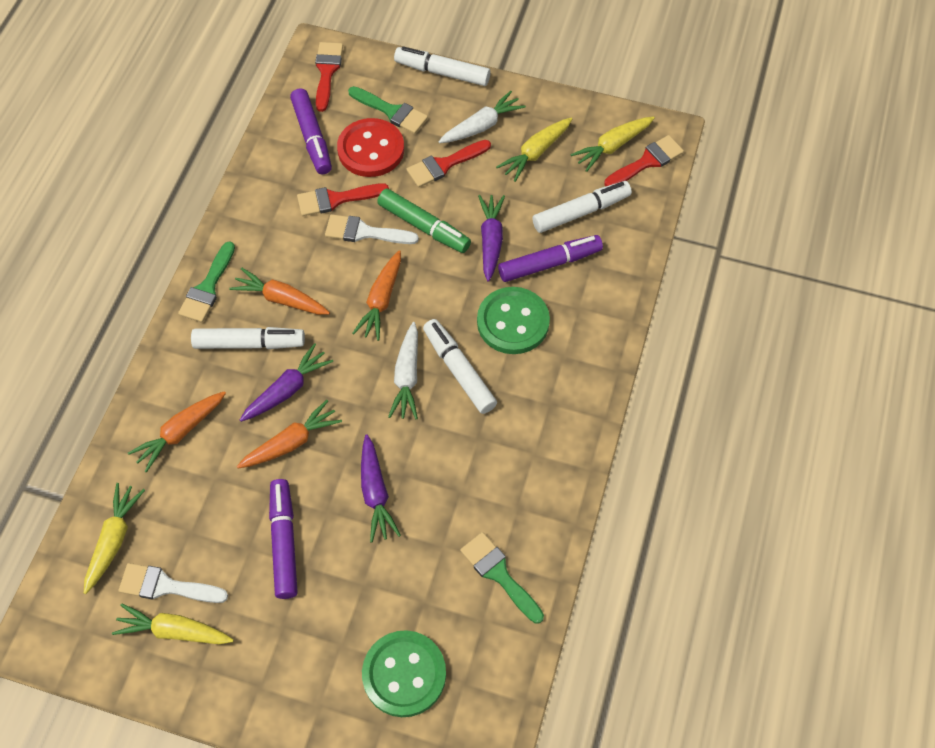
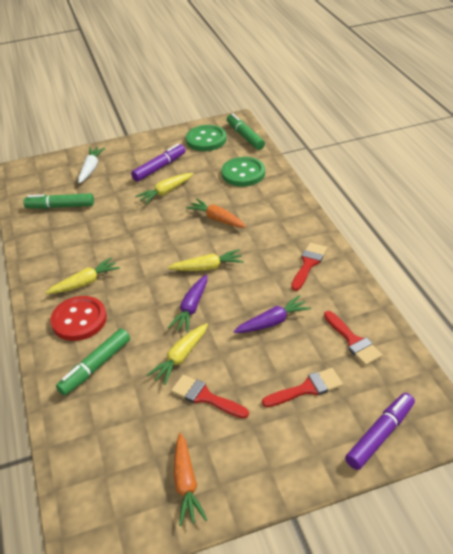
green brush: [178,241,235,322] [348,86,428,134] [460,532,544,624] = 3 -> none = 0
green marker: [377,189,471,253] = 1 -> [23,193,94,209] [56,329,130,396] [227,113,265,150] = 3
orange carrot: [128,391,226,473] [229,268,330,315] [237,400,342,468] [352,250,401,341] = 4 -> [173,433,207,526] [186,198,246,228] = 2
purple carrot: [240,343,333,422] [361,434,401,542] [478,195,505,282] = 3 -> [168,275,207,333] [233,295,311,333] = 2
purple marker: [269,479,298,599] [290,88,332,175] [498,235,603,282] = 3 -> [131,144,186,182] [345,393,415,470] = 2
white brush: [119,563,228,603] [325,214,419,244] = 2 -> none = 0
white carrot: [388,322,418,419] [439,91,526,143] = 2 -> [78,147,105,184] = 1
white marker: [191,327,305,349] [394,47,491,86] [423,319,497,414] [532,181,632,233] = 4 -> none = 0

